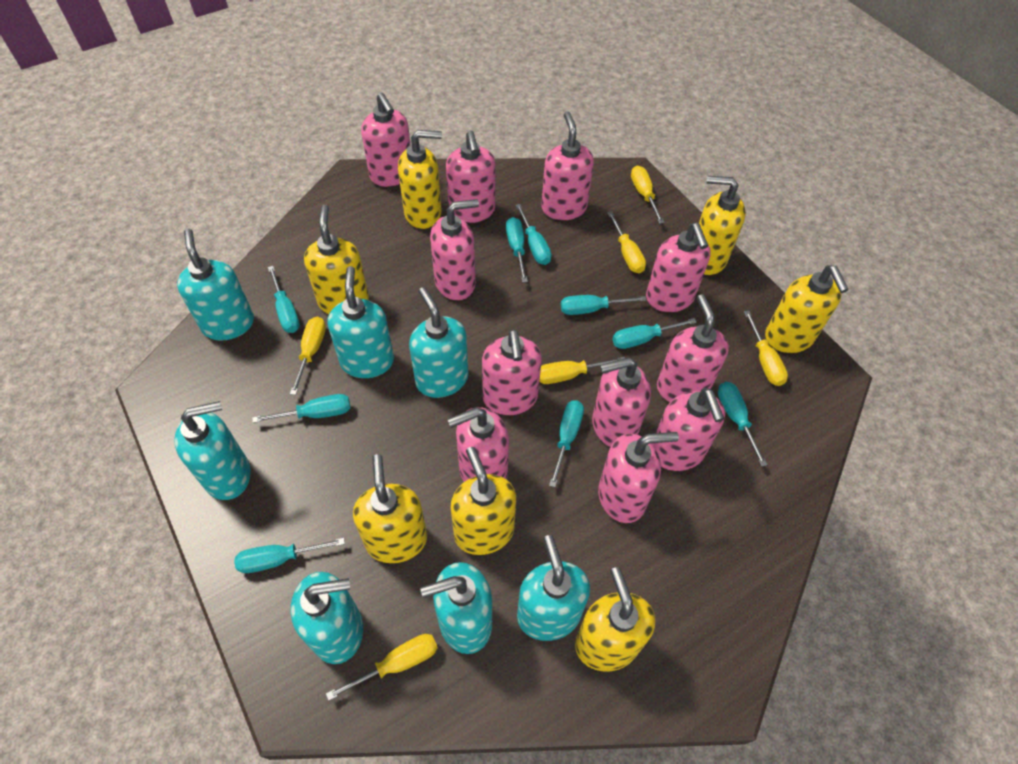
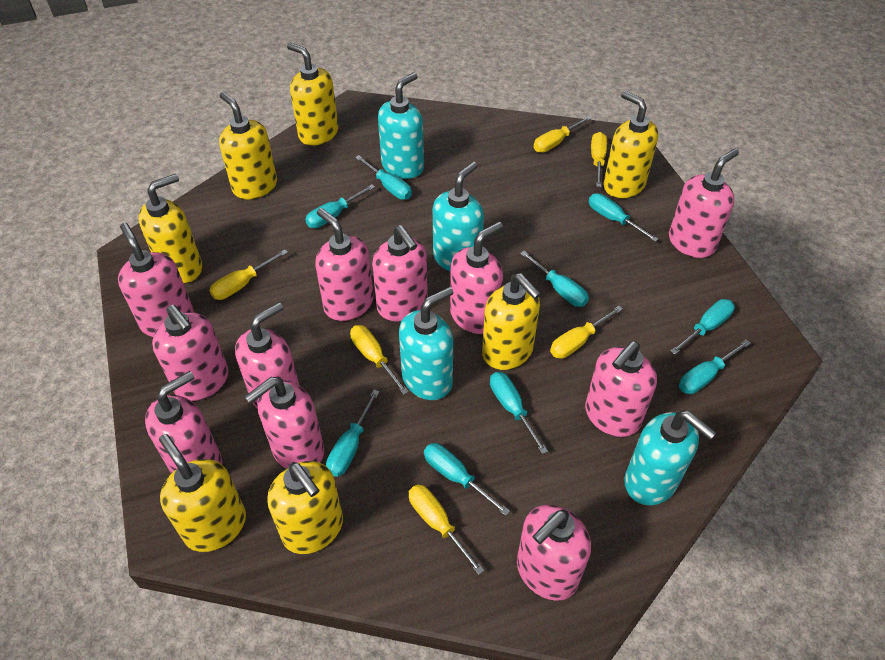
turquoise soap dispenser: [174,401,251,500] [177,229,254,341] [291,572,363,664] [328,266,394,378] [409,287,468,398] [420,562,492,654] [517,535,590,641] = 7 -> [378,72,424,179] [399,287,453,400] [433,162,484,272] [624,411,717,505] = 4

